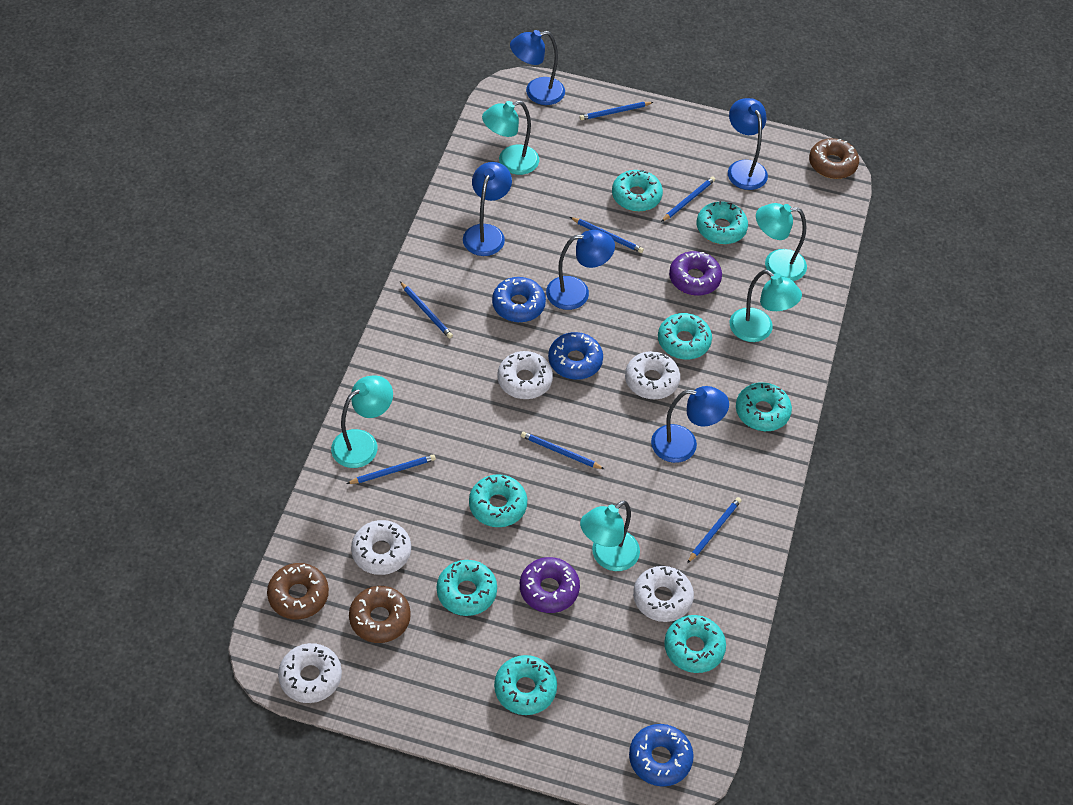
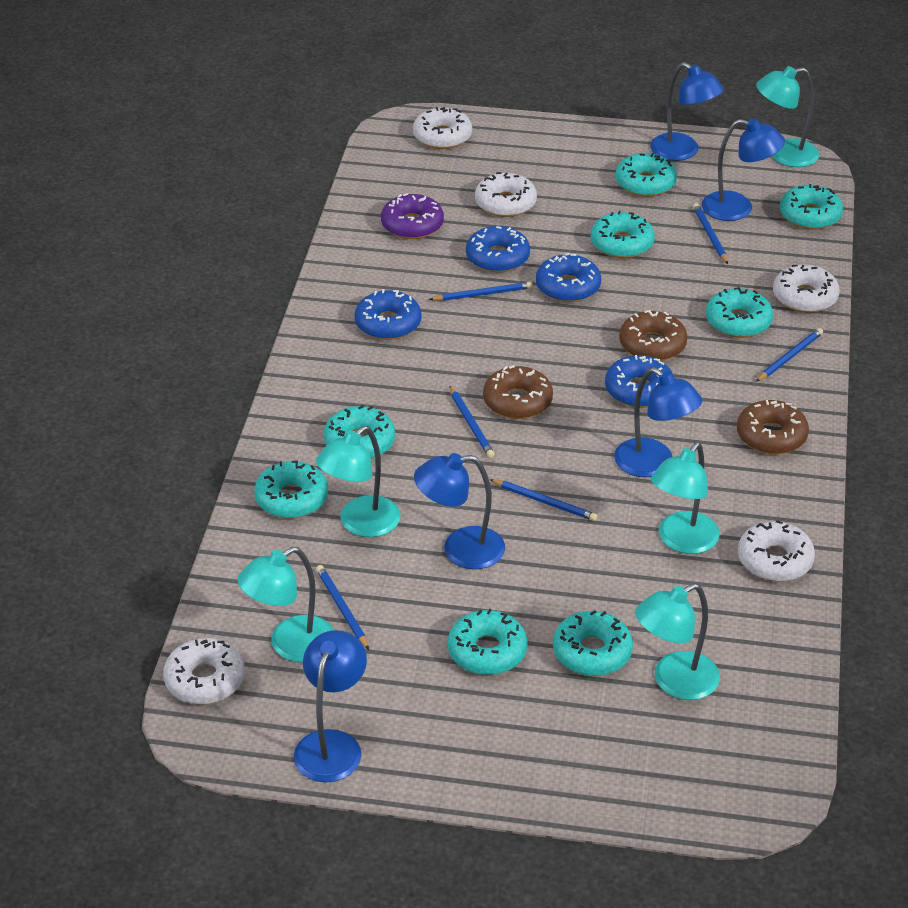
blue donut: [492,277,546,322] [548,332,603,380] [629,724,694,787] = 3 -> [355,289,421,340] [466,226,530,273] [536,253,601,302] [605,355,673,408] = 4
blue pencil: [346,454,436,484] [400,282,453,338] [521,432,604,469] [570,217,644,253] [579,102,653,120] [661,177,715,222] [687,497,742,563] = 7 -> [316,565,369,650] [429,282,533,301] [450,386,495,458] [489,479,597,521] [693,203,728,264] [756,328,823,382] = 6
purple donut: [520,557,580,613] [669,251,722,296] = 2 -> [381,193,444,239] = 1

